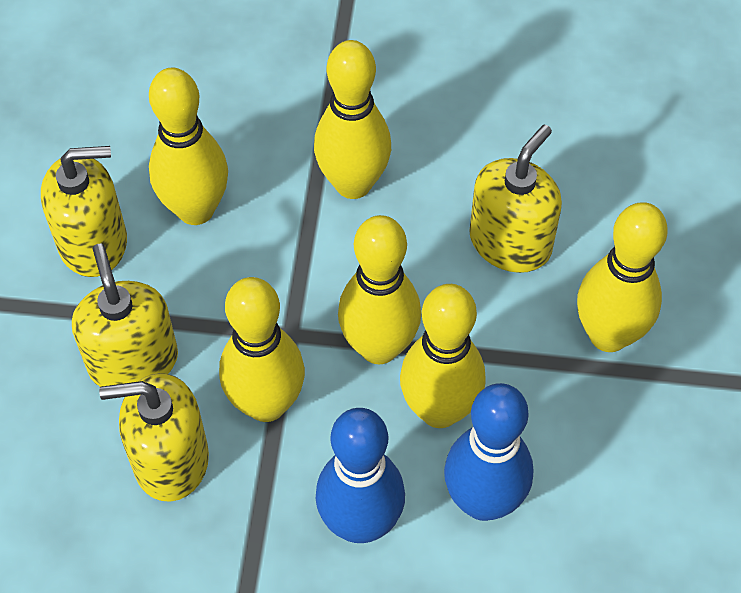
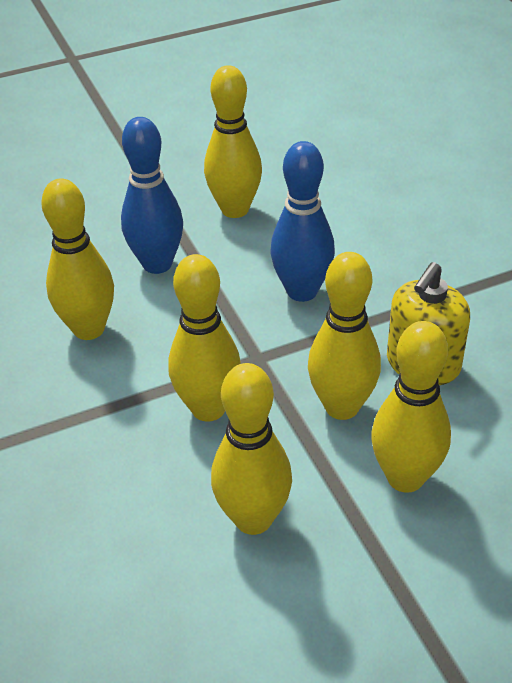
yellow soap dispenser: [41,146,127,277] [72,244,178,387] [99,373,209,502] [469,125,562,273] = 4 -> [387,262,470,385] = 1

